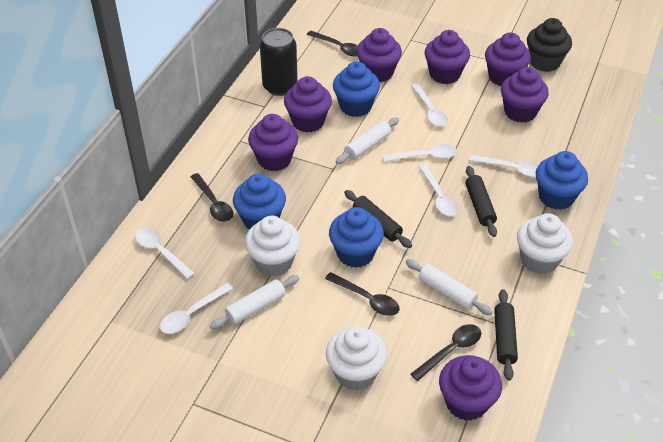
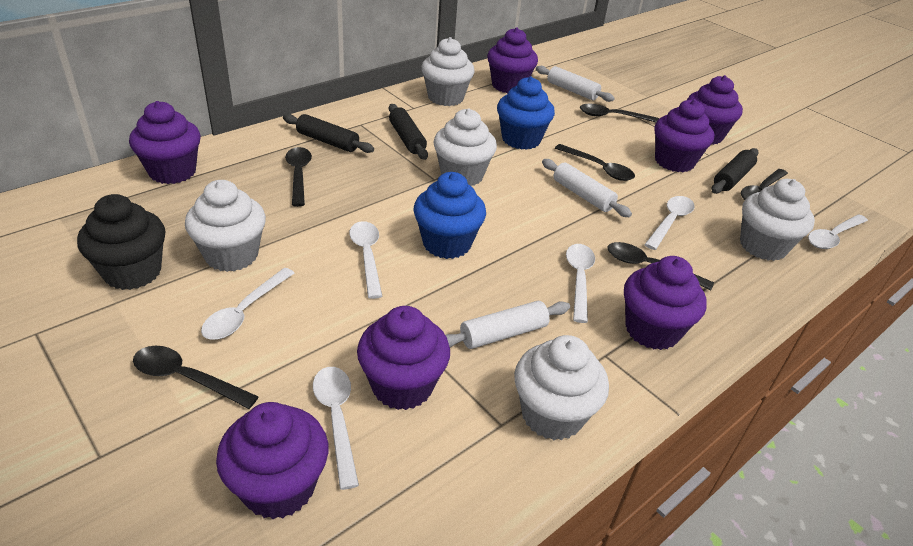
black can: [260,28,298,96] = 1 -> none = 0
black spoon: [191,173,233,222] [307,31,358,57] [325,272,399,316] [410,324,481,381] = 4 -> [133,346,259,409] [285,147,312,207] [555,144,635,181] [580,104,659,122] [607,242,714,290] [741,169,788,200] = 6
blue cupcake: [233,174,286,229] [329,207,384,268] [333,61,380,117] [536,151,588,210] = 4 -> [414,172,486,259] [497,76,555,150] = 2
white cupcake: [245,216,300,276] [326,326,387,390] [517,213,573,274] = 3 -> [185,180,266,272] [421,37,474,106] [434,108,497,186] [514,335,609,440] [740,179,815,261] = 5

